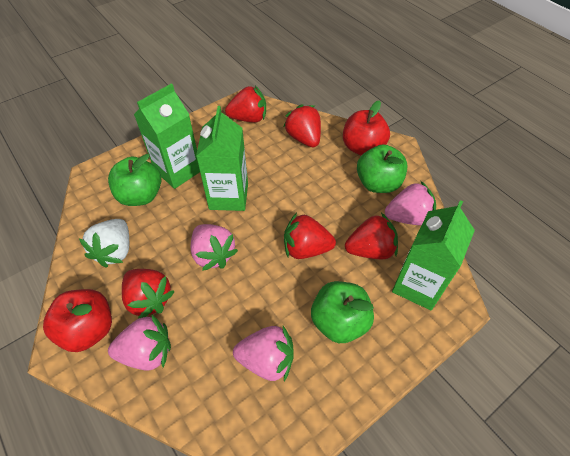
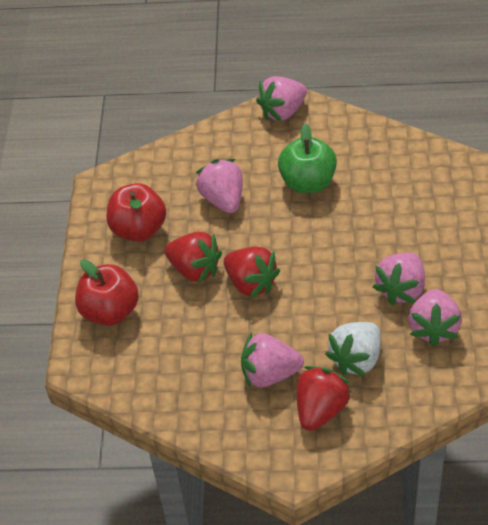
green apple: [108,154,161,206] [311,281,374,343] [357,144,408,193] = 3 -> [278,123,337,193] = 1
green carton: [134,83,200,189] [196,106,248,211] [392,200,475,310] = 3 -> none = 0
pink strawberry: [108,315,171,371] [191,224,238,271] [233,326,294,381] [385,181,436,225] = 4 -> [196,159,243,213] [241,332,304,388] [256,76,307,122] [373,253,425,305] [408,289,462,347] = 5
red strawberry: [122,269,175,319] [225,86,266,123] [283,104,321,147] [284,213,336,259] [345,213,398,259] = 5 -> [164,232,222,284] [224,247,280,298] [297,366,352,431] = 3

